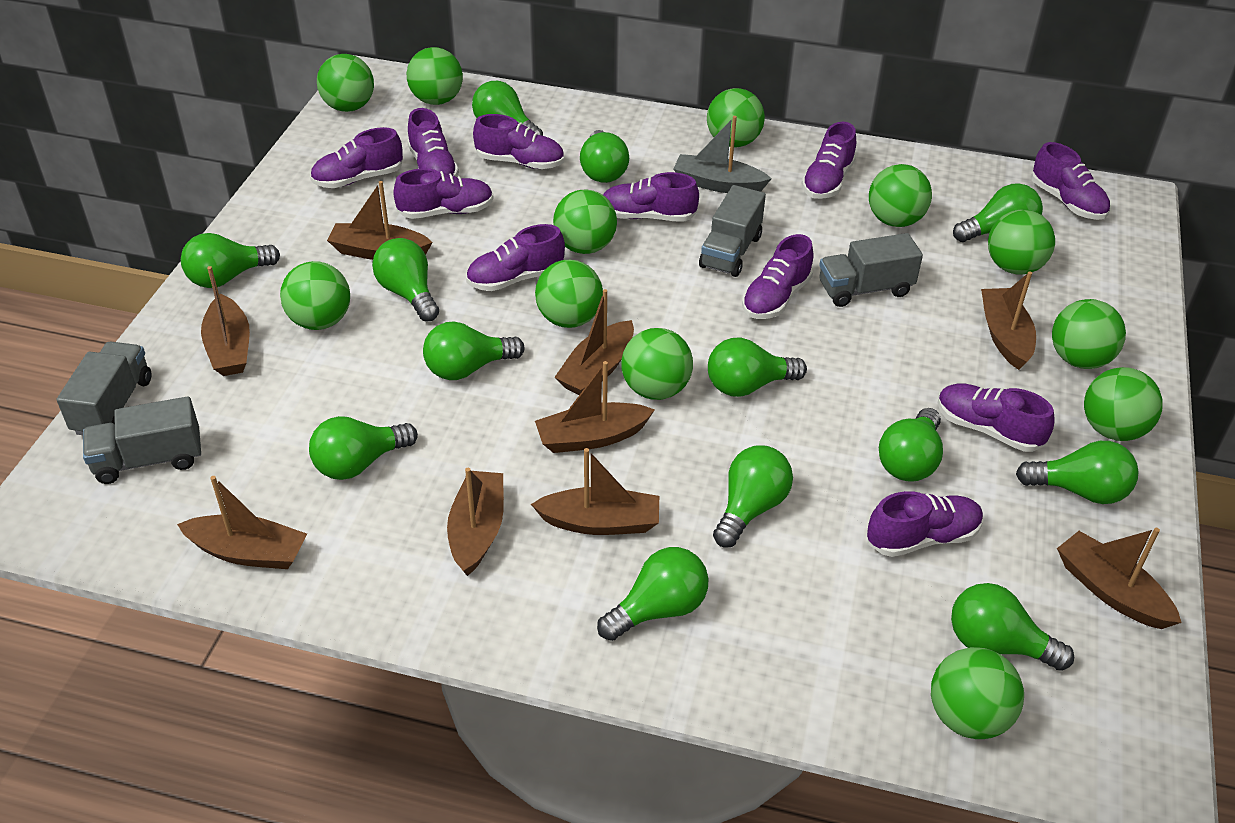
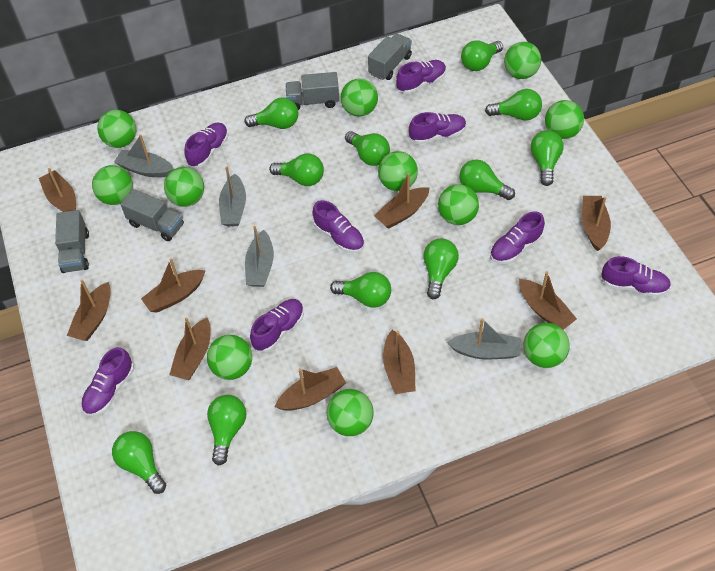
green ball: [280,261,350,330] [317,54,374,112] [407,47,463,105] [535,260,603,328] [553,190,617,254] [621,328,693,400] [707,88,765,147] [869,164,932,227] [931,647,1024,739] [988,209,1055,275] [1052,299,1126,369] [1084,367,1163,441] = 12 -> [92,165,133,205] [97,110,136,148] [164,167,204,207] [207,335,252,380] [327,389,374,436] [341,78,378,117] [378,151,418,191] [438,184,479,225] [504,42,541,79] [523,323,570,368] [545,100,584,139] = 11
green light bulb: [181,233,280,288] [309,416,418,480] [372,238,439,321] [423,321,525,380] [472,81,543,136] [580,130,629,183] [597,547,709,641] [708,338,807,397] [713,446,793,548] [879,408,943,482] [951,583,1074,671] [953,183,1043,242] [1016,441,1139,504] = 13 -> [112,431,166,494] [207,395,246,466] [245,97,298,129] [269,153,324,186] [330,272,391,308] [345,131,390,166] [423,239,459,299] [459,159,515,200] [461,40,503,71] [485,89,542,121] [531,130,564,186] = 11
grey boat: [673,116,772,193] = 1 -> [114,135,174,177] [219,166,246,226] [245,226,274,287] [447,318,520,360] = 4
purple shoe: [310,127,403,188] [393,168,494,219] [407,108,459,177] [466,224,565,291] [473,114,564,169] [603,172,699,222] [742,234,813,319] [801,122,856,199] [867,491,983,557] [938,383,1055,452] [1031,142,1110,220] = 11 -> [81,347,134,416] [185,122,228,168] [250,299,304,352] [312,200,364,253] [396,60,446,94] [409,112,466,144] [490,211,545,264] [601,256,671,297] = 8

